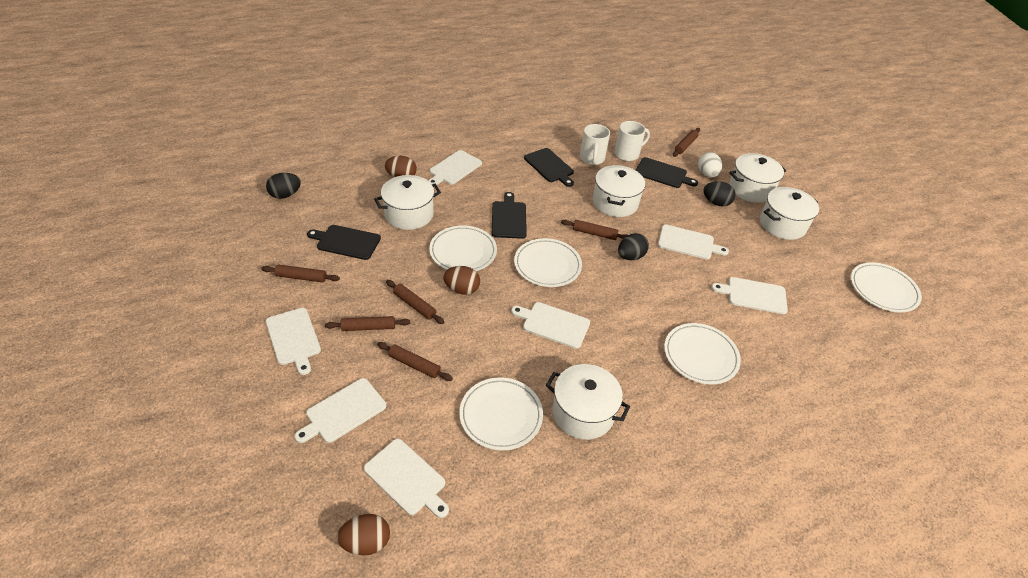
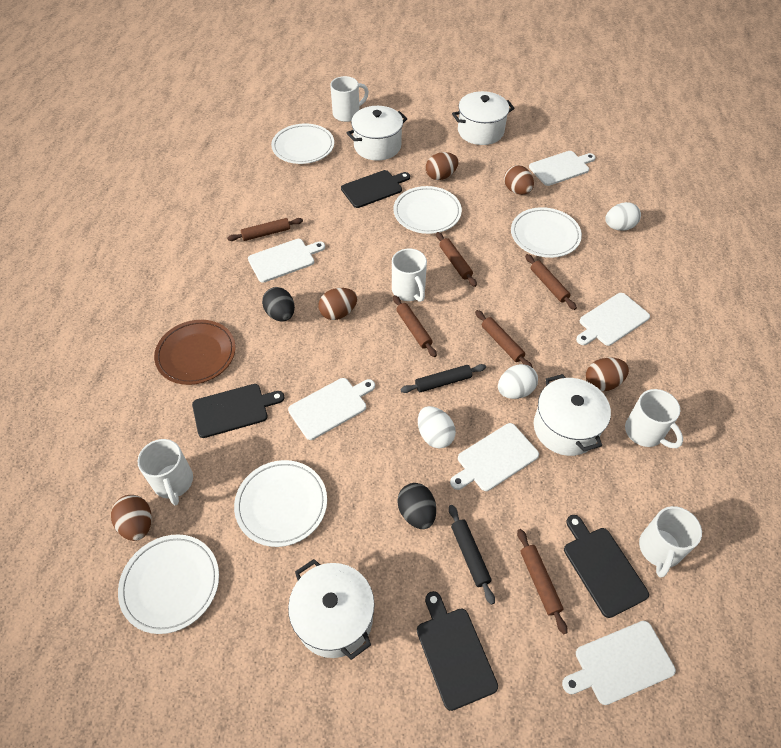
black egg: [266,173,301,199] [618,233,649,260] [703,181,736,206] = 3 -> [262,287,295,322] [397,483,436,529] = 2
black rolling pin: none = 0 -> [400,364,486,393] [449,505,495,605] = 2
brown egg: [337,514,390,555] [385,156,417,177] [443,266,480,295] = 3 -> [111,495,152,541] [318,288,357,320] [426,152,459,180] [504,165,534,195] [586,358,629,391] = 5
brown plate: none = 0 -> [154,320,236,385] = 1
white cutting board: [266,308,321,375] [294,378,386,443] [364,439,449,518] [428,150,482,185] [511,302,590,349] [658,224,729,260] [711,277,788,314] = 7 -> [248,239,325,283] [288,378,375,440] [450,423,539,491] [529,151,596,186] [562,621,676,705] [576,293,650,346] = 6
white egg: [698,152,722,177] = 1 -> [418,406,456,448] [498,364,538,399] [605,202,641,231] = 3
white mug: [580,124,610,165] [614,121,650,161] = 2 -> [138,439,193,505] [330,76,369,122] [392,248,427,302] [625,389,683,448] [639,506,702,578] = 5
white pot: [374,175,441,230] [546,364,630,440] [593,165,645,217] [729,153,786,203] [760,187,819,240] = 5 -> [288,559,375,660] [347,106,407,161] [452,91,515,145] [534,374,611,456] = 4

